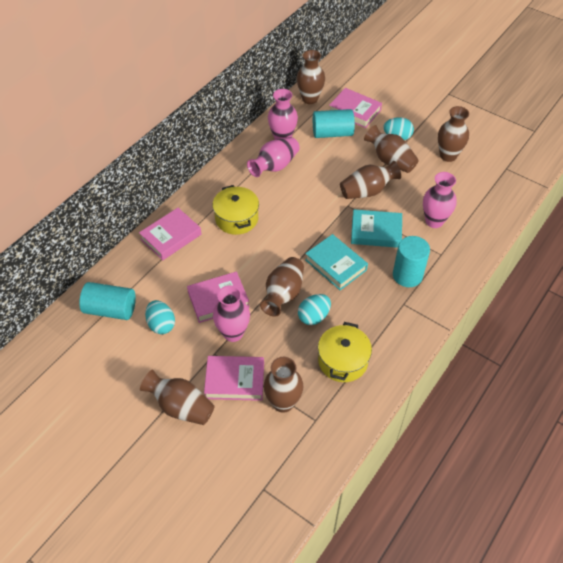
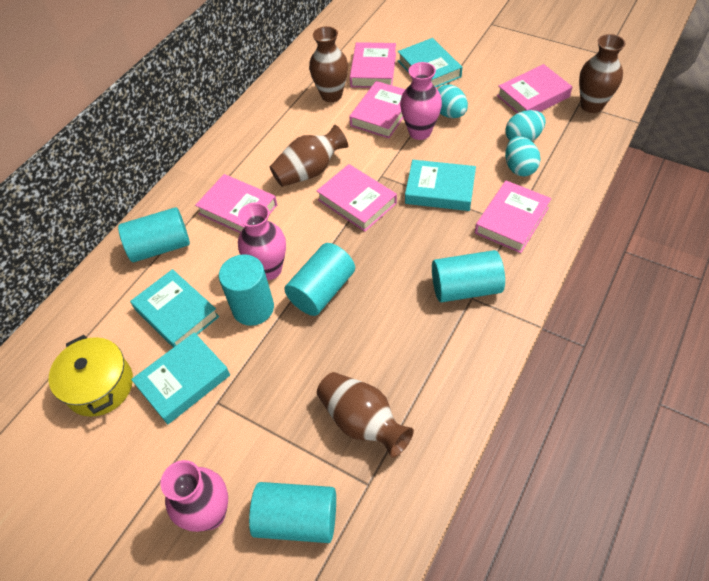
brown vase: [140,369,215,425] [260,257,304,317] [263,357,304,413] [297,50,325,104] [340,161,401,199] [364,125,419,173] [438,106,469,162] = 7 -> [270,125,348,187] [309,26,348,102] [317,372,414,458] [579,34,625,113] = 4
pink book: [139,208,201,260] [187,272,249,323] [204,356,264,401] [329,88,382,128] = 4 -> [195,174,277,233] [317,164,397,232] [349,81,406,138] [350,42,396,88] [475,180,552,253] [497,64,573,113] = 6
pink vase: [213,285,250,342] [247,137,300,177] [268,89,298,140] [423,172,457,228] = 4 -> [161,460,228,532] [238,202,286,280] [400,62,442,140] = 3
turquoise book: [305,234,368,290] [351,209,402,248] = 2 -> [130,269,219,348] [131,332,230,424] [398,38,462,87] [405,160,476,211] = 4
turquoise cylinder: [79,282,136,320] [313,109,355,138] [393,236,430,287] = 3 -> [118,207,190,262] [219,254,274,326] [249,482,336,543] [284,243,355,316] [432,250,505,302] = 5
yellow pot: [213,185,259,235] [318,322,372,382] = 2 -> [49,335,133,417] = 1

